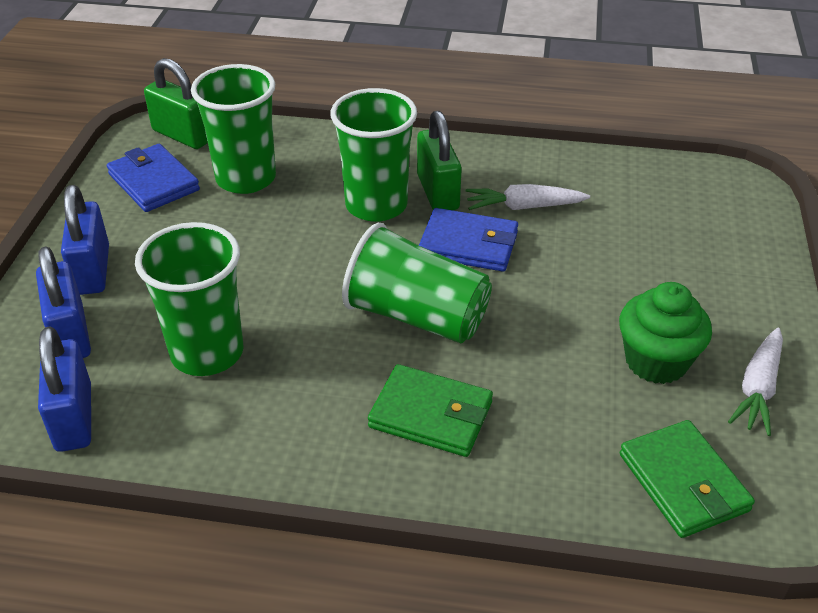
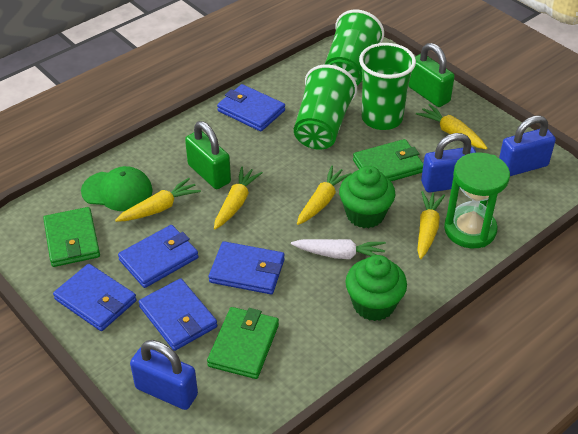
blue wallet: [107,144,200,212] [419,208,518,272] = 2 -> [53,264,137,331] [118,225,199,288] [139,278,217,351] [209,241,285,294] [217,84,285,131] = 5
green cap: none = 0 -> [81,166,153,211] = 1
green cup: [135,222,243,376] [191,64,276,194] [331,88,417,222] [342,223,492,343] = 4 -> [294,64,357,150] [325,10,384,85] [359,43,416,130] = 3
green cupcake: [619,282,712,384] = 1 -> [339,166,395,228] [345,255,407,321] = 2
green hourglass: none = 0 -> [444,152,510,248] = 1
green wallet: [368,364,493,457] [620,420,755,538] = 2 -> [43,207,100,267] [207,307,279,379] [353,139,423,181] = 3
white carrot: [466,184,590,210] [728,328,783,436] = 2 -> [291,239,386,259] = 1
yellow carrot: none = 0 -> [115,178,201,222] [214,166,263,229] [297,166,352,225] [416,104,487,150] [417,191,445,259] = 5

